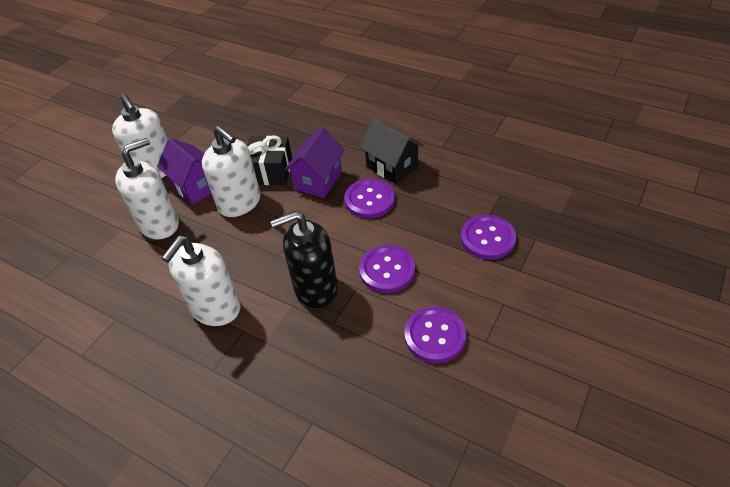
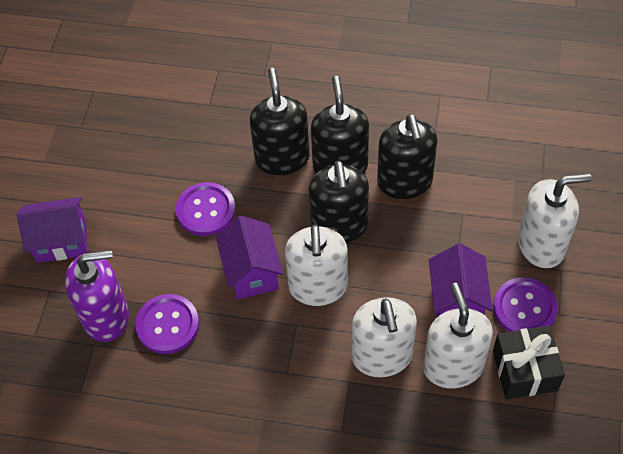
black house: [359,118,423,184] = 1 -> none = 0
black soap dispenser: [270,211,338,308] = 1 -> [250,68,309,176] [309,161,369,243] [311,76,369,174] [377,114,437,199] = 4
purple button: [345,179,395,218] [359,245,415,293] [404,307,466,363] [461,215,516,260] = 4 -> [135,294,199,354] [176,182,235,236] [493,277,558,332] = 3
purple house: [157,138,211,205] [285,127,345,198] = 2 -> [17,197,88,263] [216,216,283,299] [429,243,492,317] = 3
purple soap dispenser: none = 0 -> [65,250,129,342] = 1

